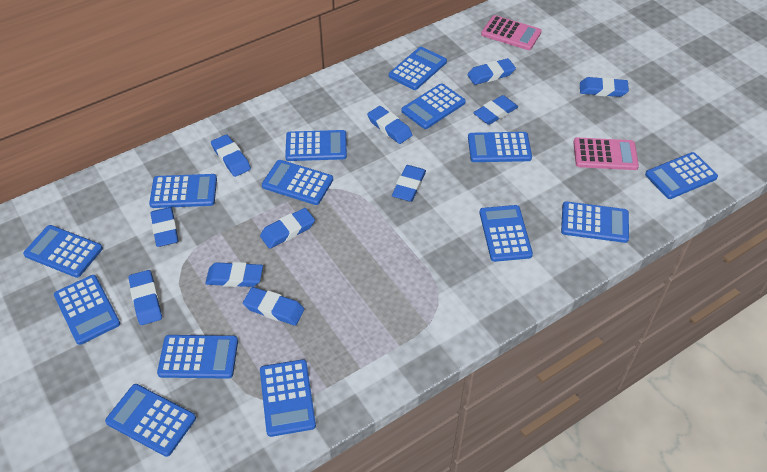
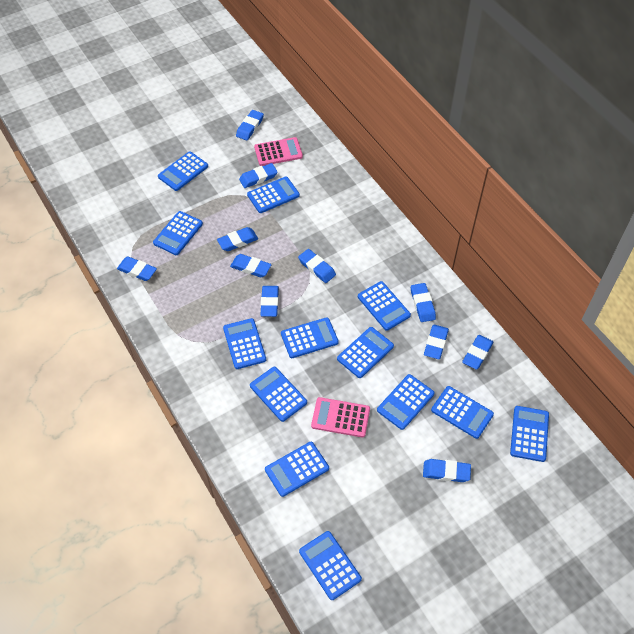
blue calculator: [23,225,103,278] [54,275,120,345] [105,384,196,457] [149,174,217,208] [157,335,238,379] [260,359,316,437] [262,160,333,205] [285,130,347,161] [389,47,447,90] [401,83,466,129] [468,132,532,162] [479,205,533,262] [561,201,629,243] [645,152,718,199] = 14 -> [153,211,203,255] [158,151,208,191] [223,318,266,369] [247,176,300,213] [250,367,307,422] [265,442,329,497] [281,317,339,358] [299,531,362,600] [337,327,394,378] [358,281,411,331] [377,374,435,430] [431,386,494,439] [510,406,549,462] = 13

